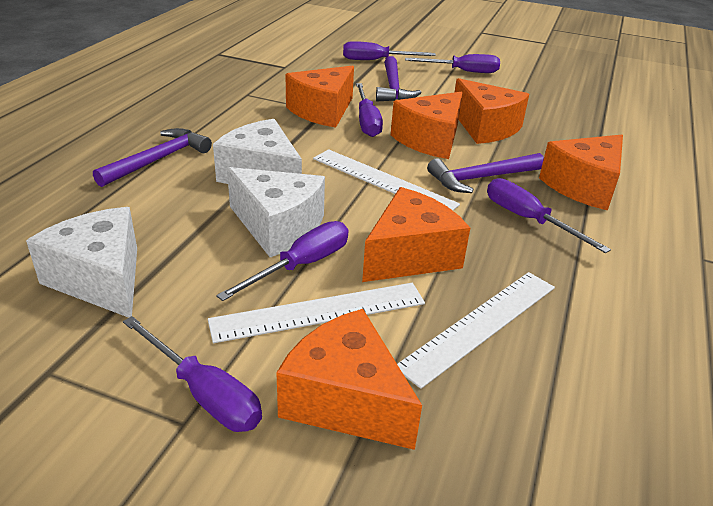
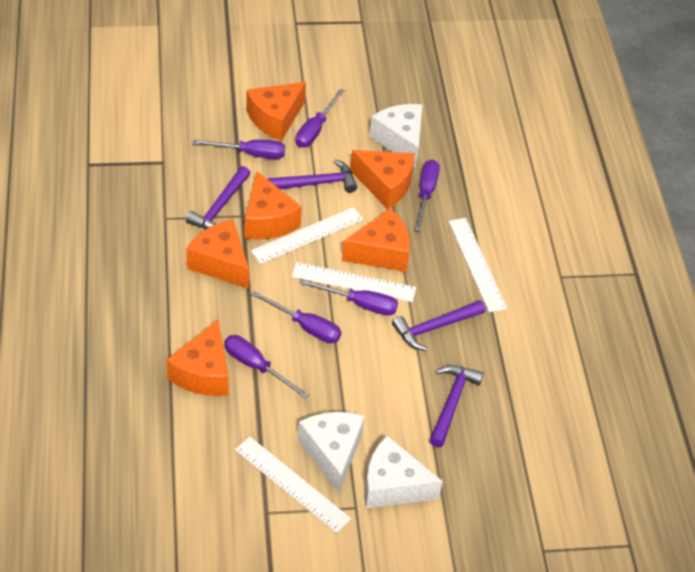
purple hammer: [93,128,212,187] [376,56,422,101] [427,153,544,193] = 3 -> [186,166,251,230] [268,159,357,193] [392,300,485,351] [429,365,484,447] = 4
white ruler: [208,283,425,343] [313,149,460,210] [397,272,555,389] = 3 -> [235,437,351,533] [251,207,363,264] [292,262,416,302] [449,218,507,312] = 4

